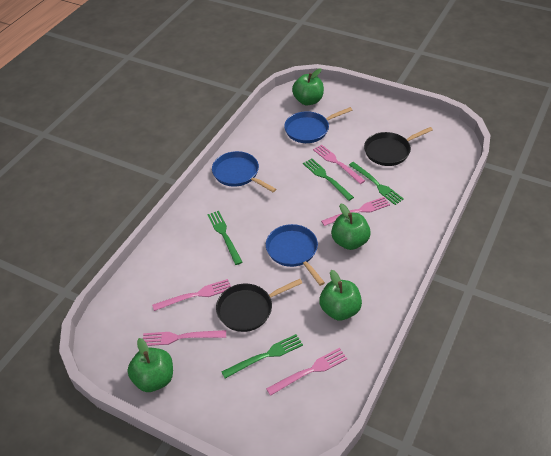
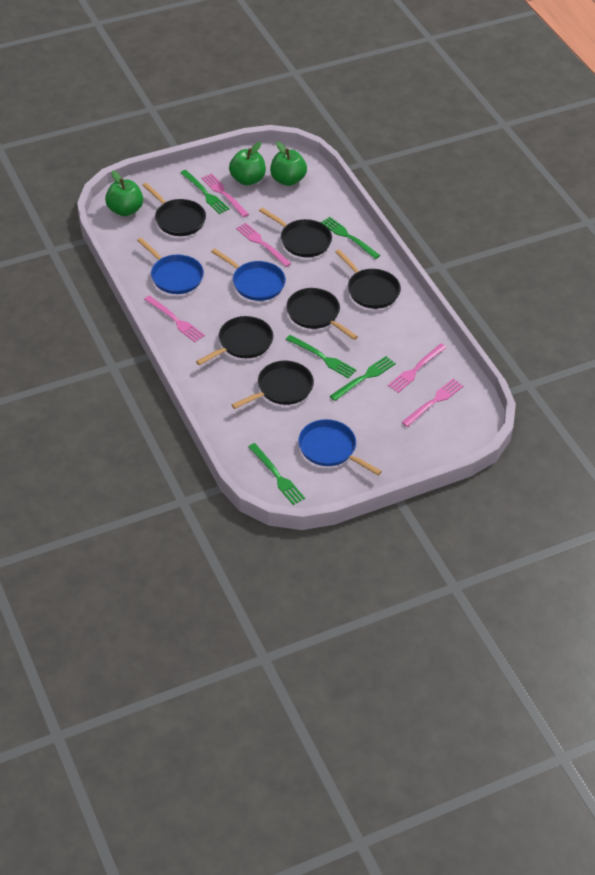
black pan: [216,279,302,332] [364,127,433,166] = 2 -> [142,183,206,236] [196,316,273,365] [232,361,314,409] [259,207,332,257] [286,288,358,340] [335,249,401,309] = 6
green apple: [128,338,173,392] [292,68,324,105] [319,270,362,321] [331,204,371,250] = 4 -> [105,171,143,216] [229,142,266,185] [270,141,307,186] = 3
green fork: [207,211,243,265] [221,334,303,378] [303,158,354,201] [349,162,404,205] = 4 -> [180,170,230,214] [248,443,305,505] [286,335,357,379] [321,217,380,259] [330,356,396,401] = 5

